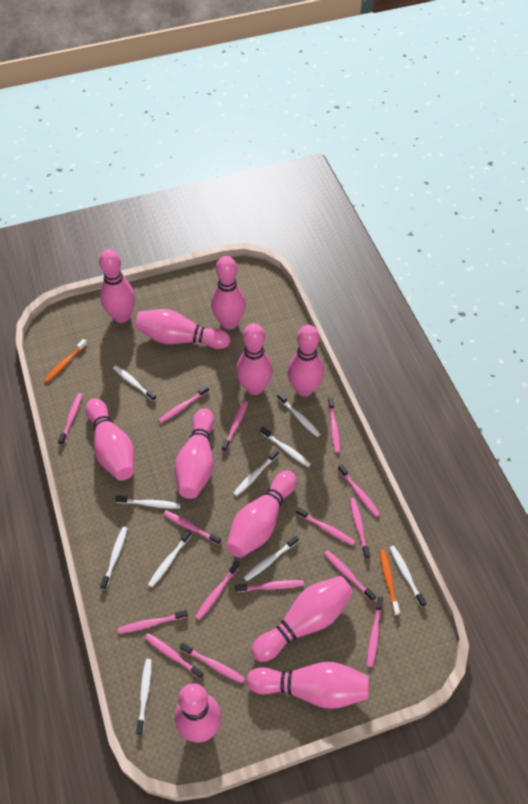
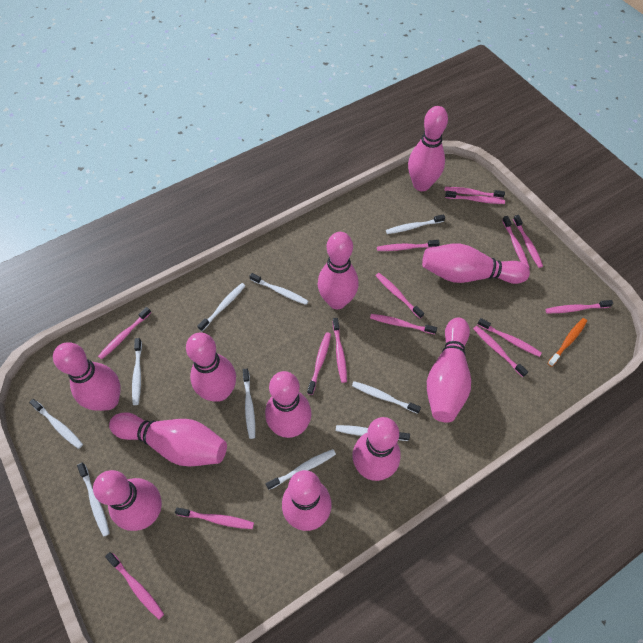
orange toothbrush: [44,339,87,382] [380,550,400,615] = 2 -> [547,318,587,367] = 1

